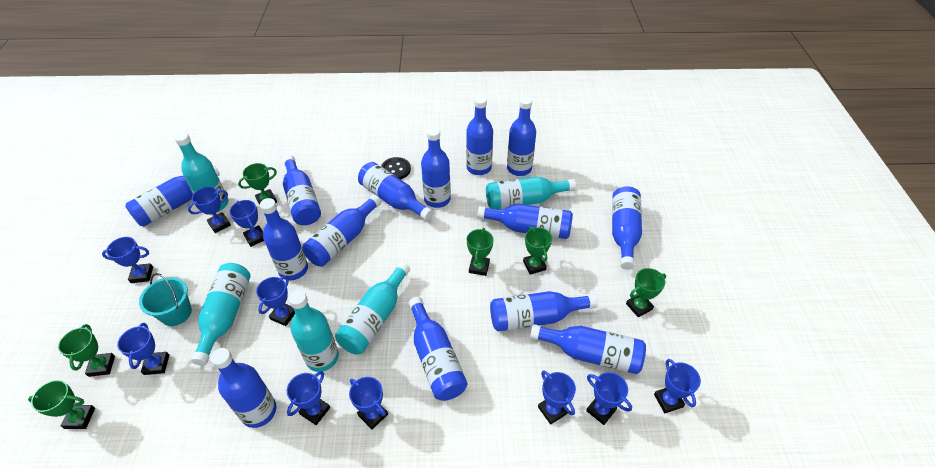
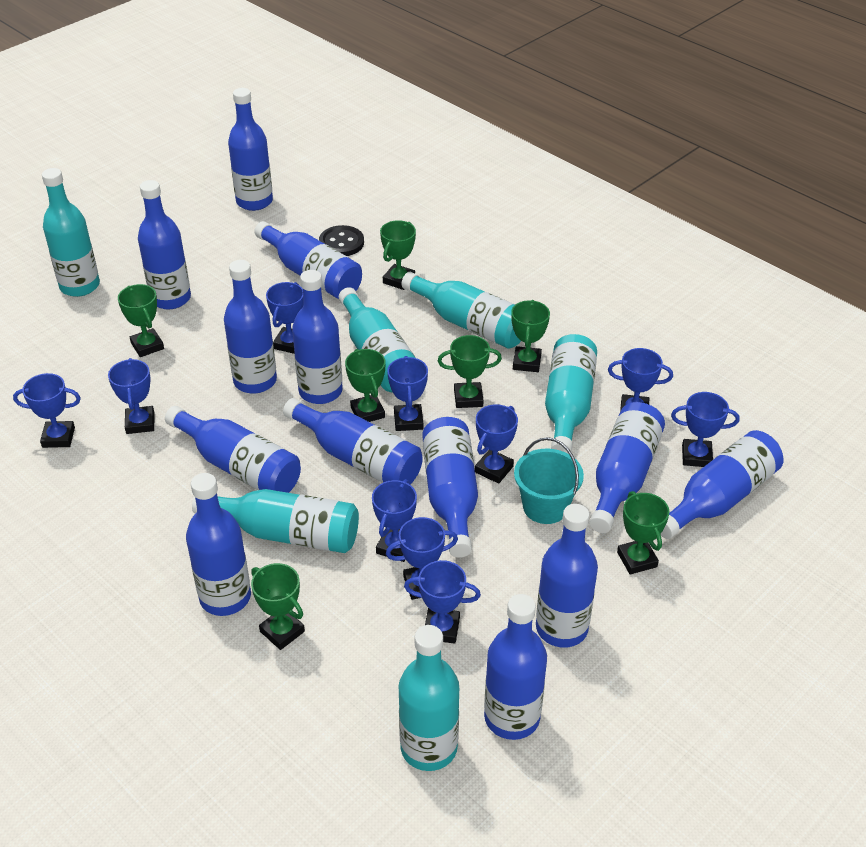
blue bottle: [125,165,220,226] [210,348,276,428] [260,198,308,280] [283,155,321,225] [302,195,381,267] [358,162,433,221] [408,297,467,401] [421,127,451,208] [466,96,493,175] [477,204,573,239] [490,291,598,331] [507,96,536,176] [530,324,646,374] [612,186,642,270] = 14 -> [138,180,191,309] [165,406,301,493] [186,473,251,616] [224,260,277,394] [228,88,273,211] [254,221,362,299] [283,398,423,484] [292,270,343,404] [422,417,478,558] [484,594,547,740] [536,504,598,648] [589,402,665,533] [660,430,783,539] = 13
green trophy: [28,380,95,429] [58,324,115,377] [238,163,277,205] [467,228,494,276] [523,226,552,275] [626,268,666,317] = 6 -> [118,284,164,357] [251,563,305,650] [345,349,385,422] [380,220,416,290] [438,335,502,408] [511,300,550,372] [617,491,669,574] = 7
turquoise bottle: [174,132,228,212] [191,263,251,366] [288,290,339,372] [335,262,410,354] [486,177,576,209] = 5 -> [42,168,100,297] [192,489,359,553] [339,287,415,392] [399,625,459,771] [401,272,521,349] [545,334,597,453] = 6

